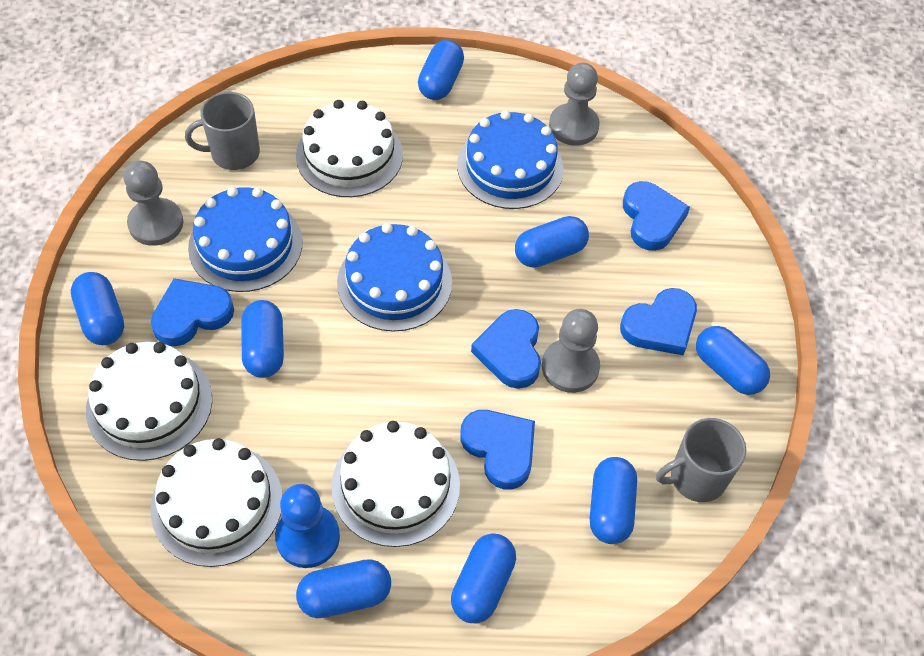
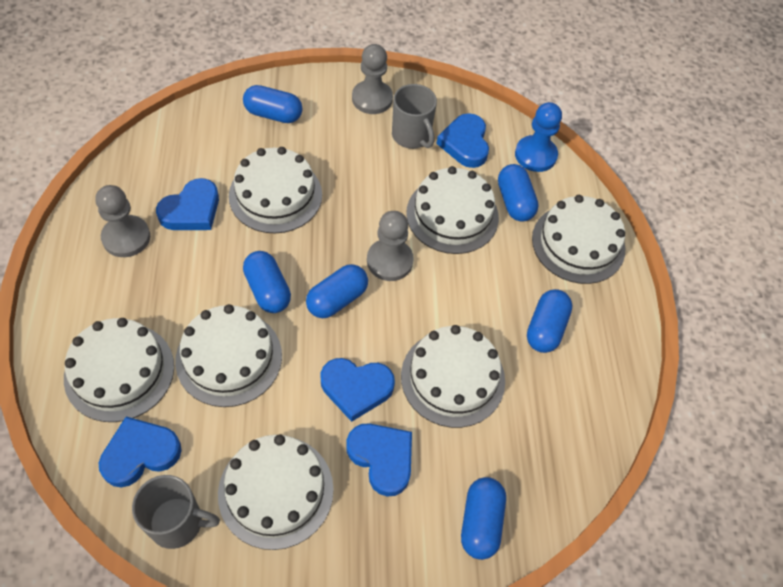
blue cake: [188,187,303,292] [337,223,452,332] [457,110,564,209] = 3 -> none = 0
blue capsule: [70,272,124,345] [241,300,284,378] [296,559,391,618] [418,40,464,100] [451,533,516,623] [515,216,589,268] [590,457,637,544] [696,326,770,395] = 8 -> [243,85,303,123] [243,251,291,313] [306,264,368,318] [461,477,506,560] [498,164,539,222] [527,289,573,353] = 6
white cake: [86,342,212,461] [151,438,282,567] [296,100,403,197] [331,421,460,547] = 4 -> [64,318,174,422] [175,304,282,407] [218,435,334,550] [229,147,322,233] [401,325,505,428] [406,166,499,254] [532,195,625,284] = 7

